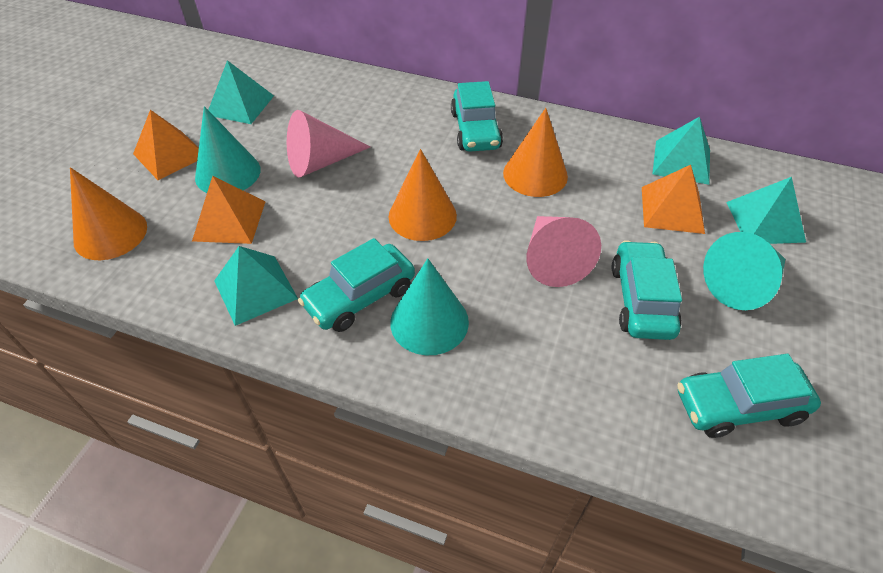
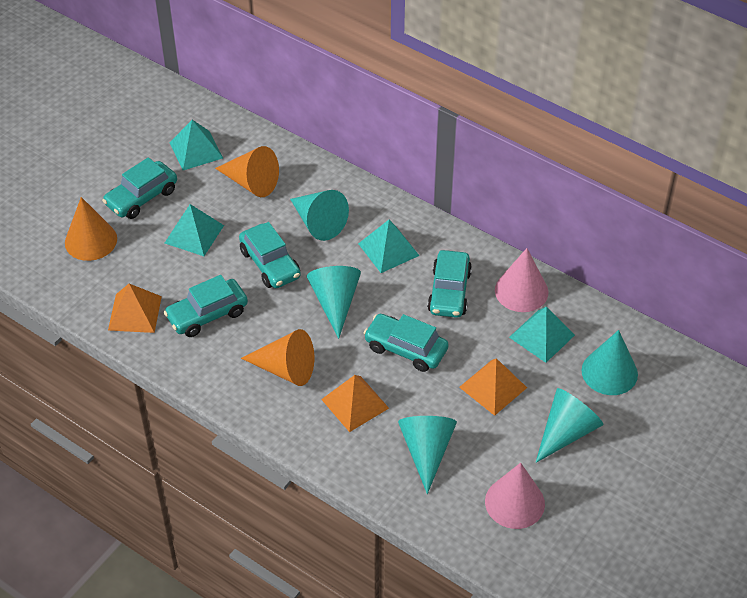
turquoise car: [298,238,415,332] [451,81,503,152] [612,240,682,340] [677,354,821,438] = 4 -> [102,157,177,219] [164,275,248,337] [239,222,301,288] [364,314,449,372] [427,250,472,318] = 5
turquoise cone: [195,106,261,193] [390,258,469,356] [703,232,785,310] = 3 -> [290,190,349,241] [307,266,361,339] [398,416,457,494] [535,388,603,463] [582,330,638,395] = 5

